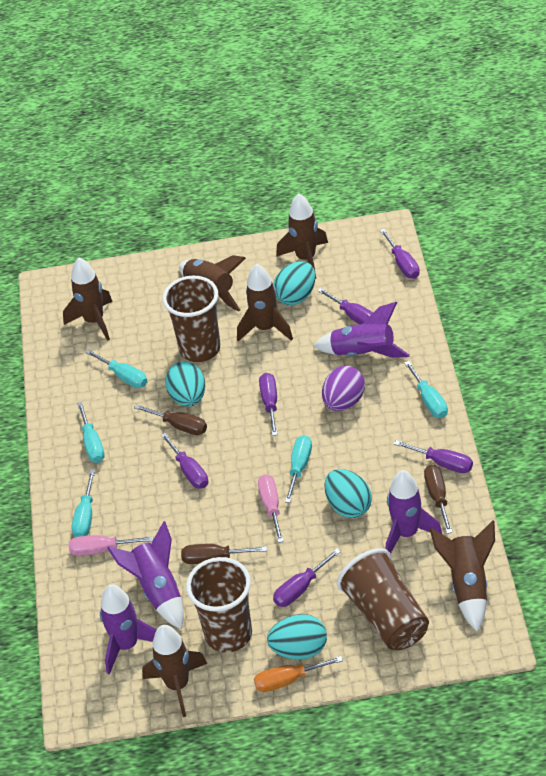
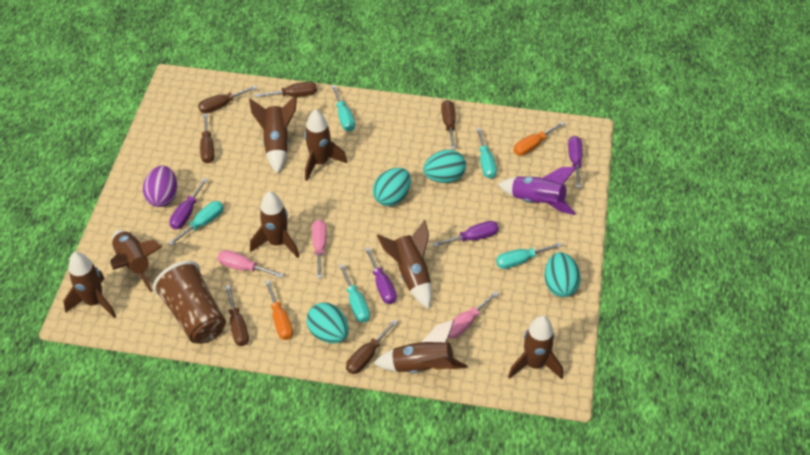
brown cup: [162,276,221,362] [186,557,252,653] [337,548,429,650] = 3 -> [153,261,226,344] = 1
brown rocket: [63,258,113,341] [142,625,207,717] [179,255,246,312] [237,264,293,341] [276,193,328,279] [430,520,495,631] = 6 -> [63,252,116,318] [110,230,162,292] [249,95,297,174] [250,191,299,258] [304,109,347,181] [374,320,467,373] [377,220,432,309] [508,316,563,379] = 8
brown screwdriver: [134,404,207,435] [181,544,267,564] [424,465,453,534] = 3 -> [198,85,257,114] [200,114,214,163] [225,285,249,346] [255,82,317,97] [346,320,397,374] [441,100,456,149] = 6
orange screwdriver: [254,656,343,692] = 1 -> [265,280,293,340] [514,121,565,156] = 2
pink screwdriver: [69,535,153,556] [258,474,284,543] = 2 -> [217,250,284,278] [312,220,327,278] [448,291,499,339] = 3
purple rocket: [100,584,157,675] [107,521,184,629] [313,302,410,358] [386,470,442,554] = 4 -> [498,167,576,215] = 1
purple screwdriver: [161,433,208,489] [259,373,278,436] [273,548,341,607] [317,288,373,325] [380,229,420,279] [394,440,473,473] = 6 -> [169,178,208,230] [365,247,397,304] [433,221,499,247] [568,136,583,188] = 4

